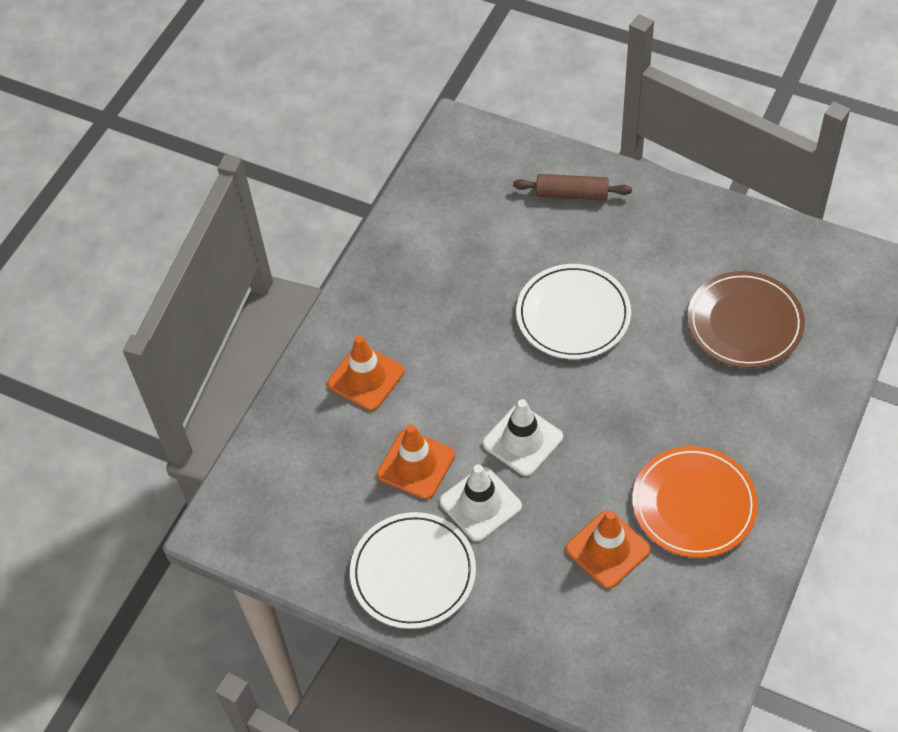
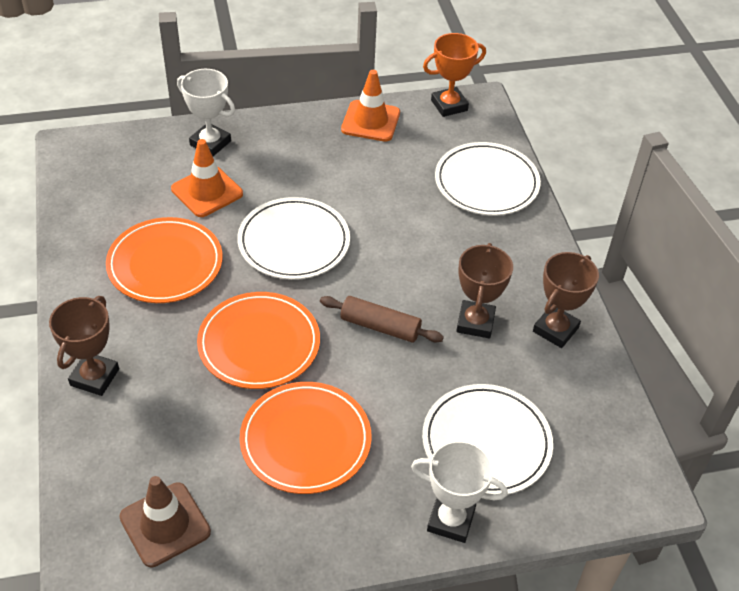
brown plate: [687,271,805,368] = 1 -> none = 0
brown traffic cone: none = 0 -> [119,476,211,567] = 1
brown trophy: none = 0 -> [49,296,119,396] [456,243,513,338] [533,252,599,348] = 3
orange plate: [632,446,758,558] = 1 -> [106,217,223,303] [197,292,320,389] [240,382,372,494] = 3
orange traffic cone: [327,335,404,411] [377,424,455,500] [566,510,651,589] = 3 -> [171,139,243,217] [341,70,400,142] = 2
orange trophy: none = 0 -> [423,33,486,117] = 1
white plate: [350,512,476,629] [516,264,631,359] = 2 -> [237,197,350,280] [422,384,553,494] [435,142,541,216] = 3
white traffic cone: [440,464,522,542] [483,399,563,476] = 2 -> none = 0
white trophy: none = 0 -> [177,69,235,156] [411,441,508,543] = 2

